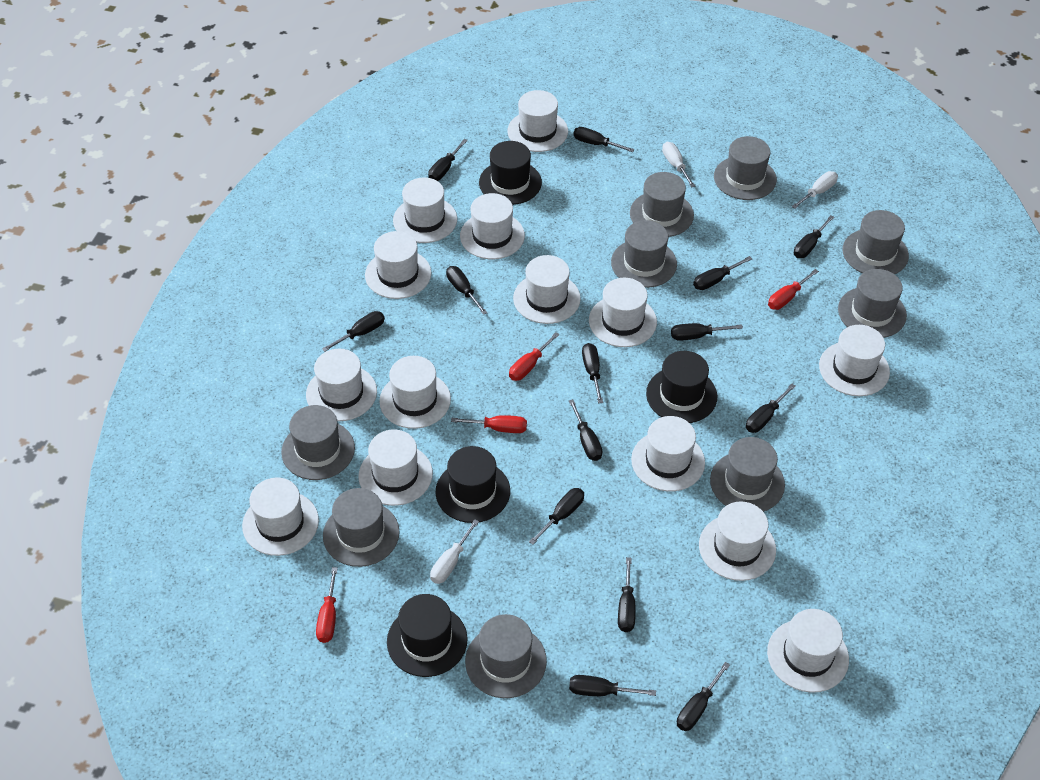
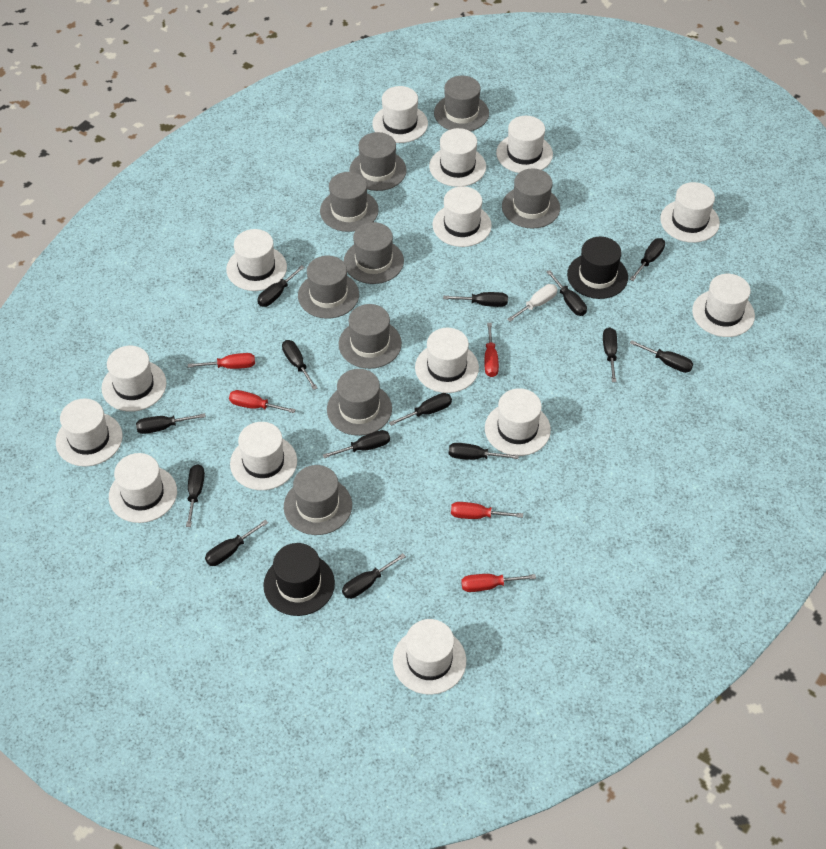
black hat: [387,594,468,677] [436,446,510,523] [479,141,542,205] [646,351,717,423] = 4 -> [263,543,335,616] [567,237,628,299] = 2
red screwdriver: [316,567,338,643] [451,415,527,433] [509,332,560,381] [768,269,819,310] = 4 -> [188,353,255,369] [229,390,296,413] [451,502,523,519] [461,574,536,592] [484,323,499,377] = 5
white screwdriver: [430,519,479,584] [662,142,695,188] [792,171,838,209] = 3 -> [507,284,558,322] = 1

